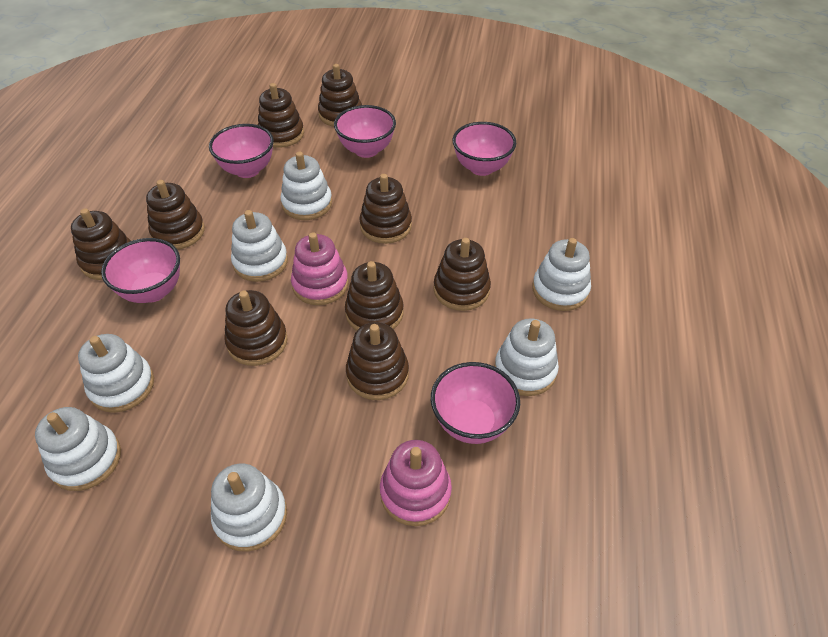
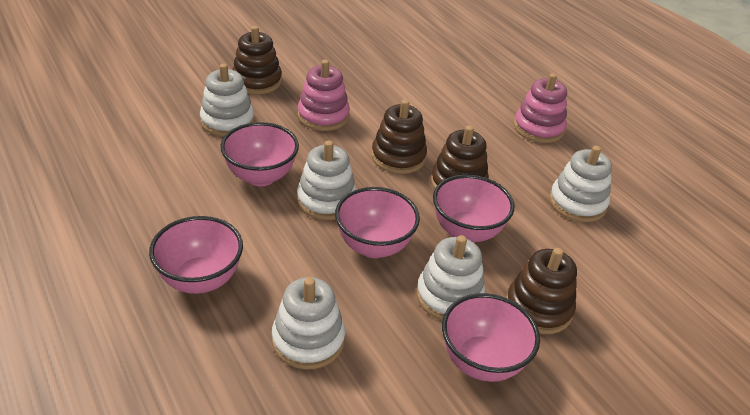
brown stacking toy: [71,208,131,280] [146,180,205,250] [224,290,288,366] [258,83,304,148] [318,64,362,126] [345,261,403,331] [346,322,409,400] [359,174,412,244] [434,238,491,311] = 9 -> [232,26,282,95] [372,99,427,174] [431,125,489,190] [506,248,577,334] = 4
white stacking toy: [35,407,121,491] [78,334,154,413] [211,463,287,552] [231,210,288,282] [281,152,332,220] [495,318,559,396] [532,238,591,311] = 7 -> [200,64,254,137] [272,277,345,370] [297,140,357,220] [416,235,485,320] [549,146,612,222] = 5

